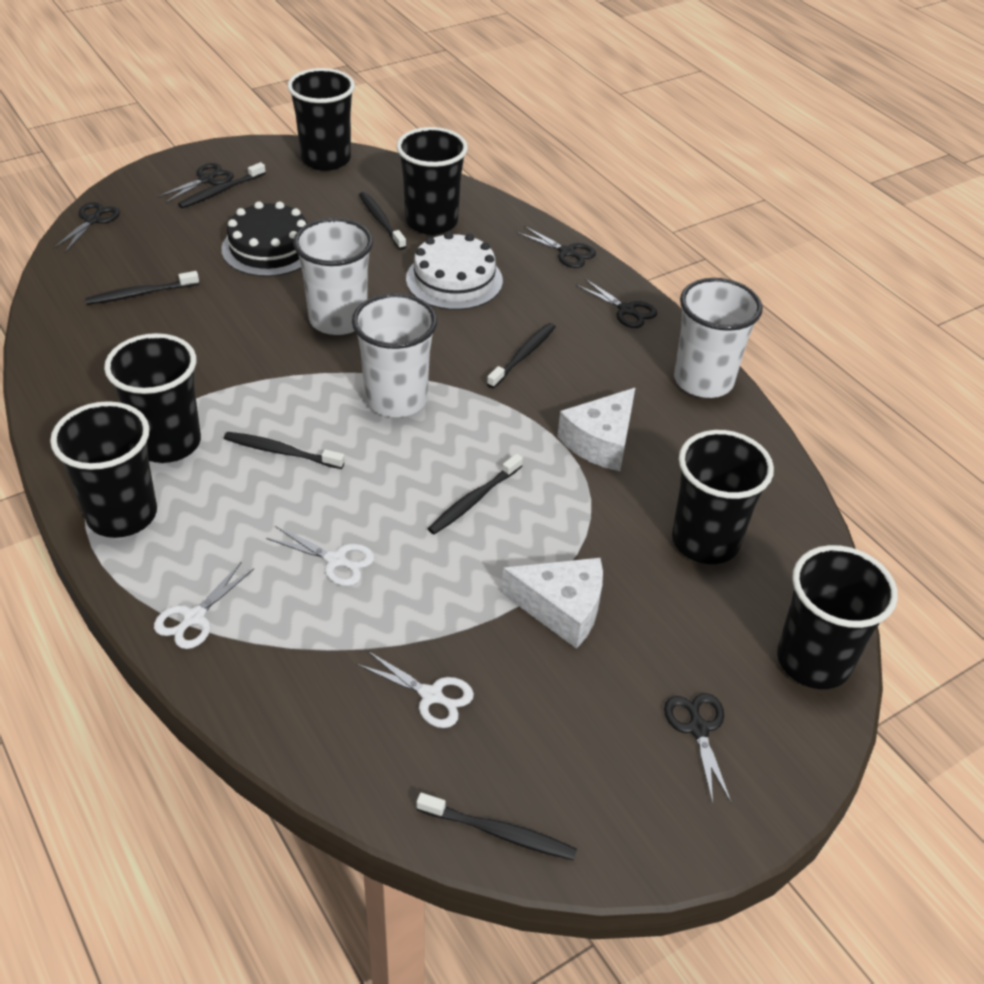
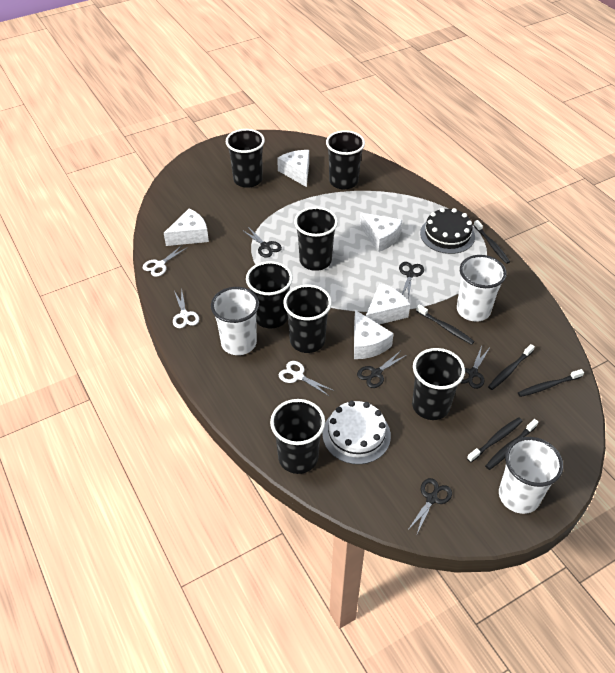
black cup: [50,401,157,538] [104,333,201,463] [288,68,355,171] [397,127,468,235] [672,430,774,564] [777,545,898,689] = 6 -> [226,129,265,188] [246,261,293,328] [270,399,325,474] [283,284,332,353] [294,207,338,271] [326,130,365,189] [412,348,465,420] = 7
black toothbrush: [85,271,199,305] [178,162,266,208] [224,432,345,469] [359,192,406,250] [417,793,577,861] [427,454,523,534] [487,323,556,388] = 7 -> [416,304,475,345] [467,417,522,462] [473,220,510,264] [485,419,538,470] [488,344,535,390] [518,369,584,397] = 6
white cheese: [501,558,603,649] [557,388,635,471] = 2 -> [164,209,209,246] [277,150,309,187] [354,310,394,359] [360,213,402,252] [366,283,410,325] = 5

